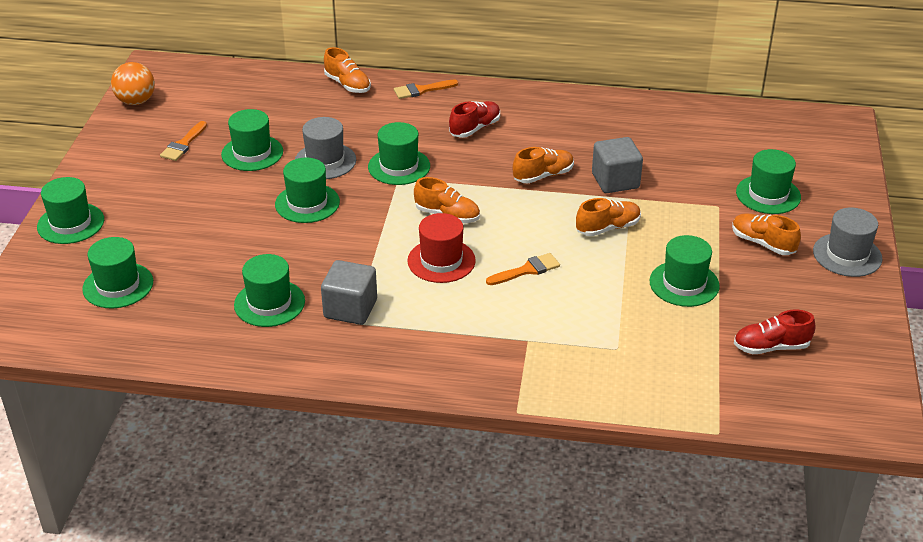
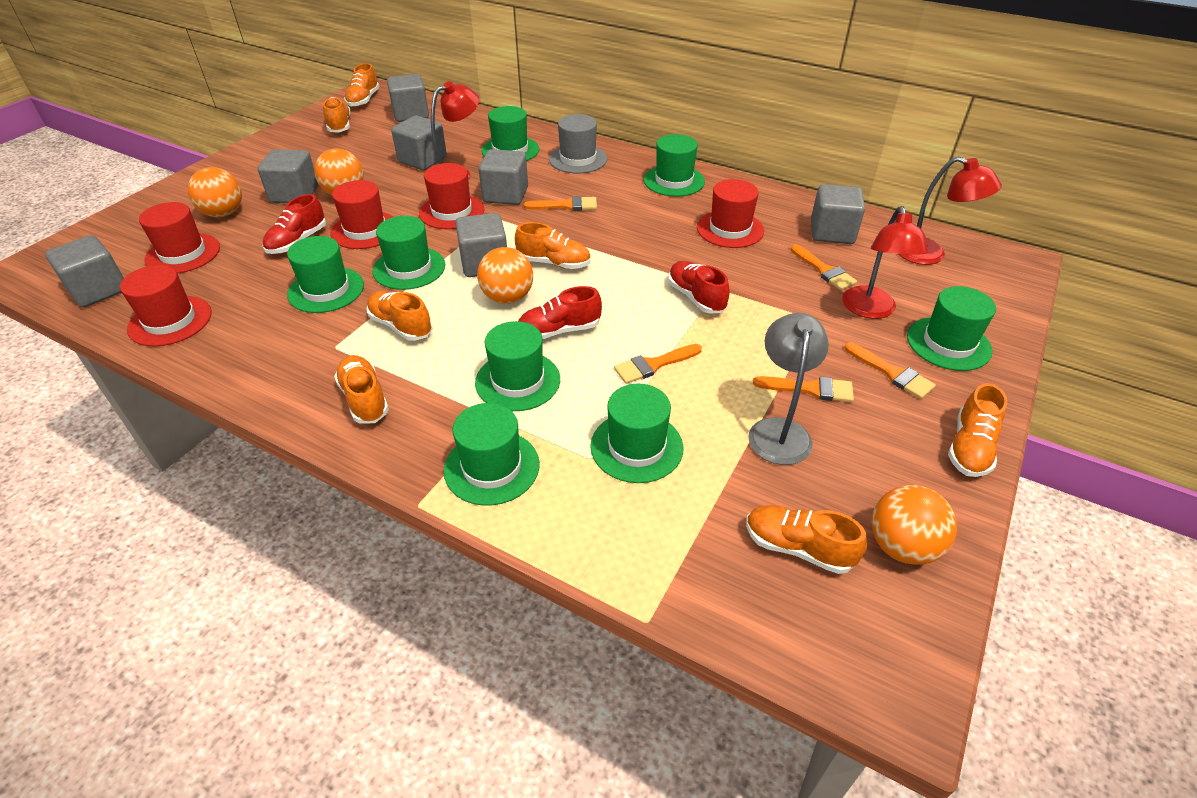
grey cube: [321,260,377,325] [592,137,643,193] = 2 -> [45,235,124,307] [258,149,318,203] [387,74,429,122] [391,115,447,170] [455,213,507,277] [479,149,528,205] [811,184,865,244] = 7
grey hat: [295,117,356,179] [813,208,882,277] = 2 -> [549,114,607,173] = 1
grey lamp: none = 0 -> [748,313,829,465] = 1
orange ball: [111,62,155,105] = 1 -> [188,167,242,217] [314,148,364,195] [477,247,533,304] [871,485,957,565] = 4
orange brush: [160,121,207,161] [394,80,458,99] [486,253,560,285] = 3 -> [524,196,597,211] [614,344,702,384] [753,376,854,402] [790,244,857,290] [844,342,936,399] = 5
orange shoe: [324,47,371,93] [414,177,480,223] [513,147,574,183] [576,198,641,236] [732,213,801,255] = 5 -> [323,97,351,133] [334,355,389,424] [344,63,379,107] [367,291,433,341] [515,222,591,269] [746,505,867,574] [948,383,1007,477] = 7
red hat: [407,213,476,283] = 1 -> [120,265,211,346] [139,202,220,273] [330,180,393,249] [419,163,484,229] [697,179,764,248] = 5
red lamp: none = 0 -> [431,81,479,180] [842,206,929,319] [898,156,1002,265] = 3
red shoe: [449,101,500,138] [734,310,816,354] = 2 -> [263,194,326,254] [518,286,602,339] [668,261,730,314] = 3

